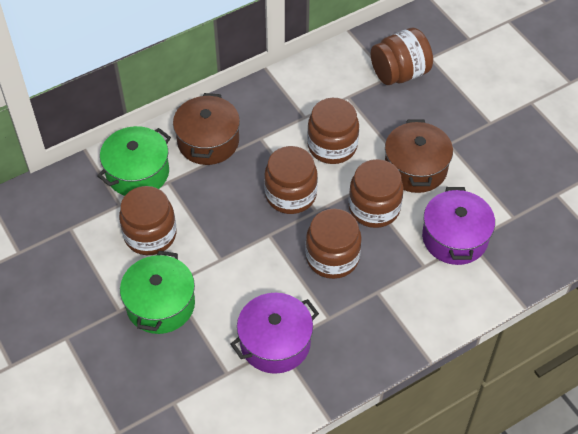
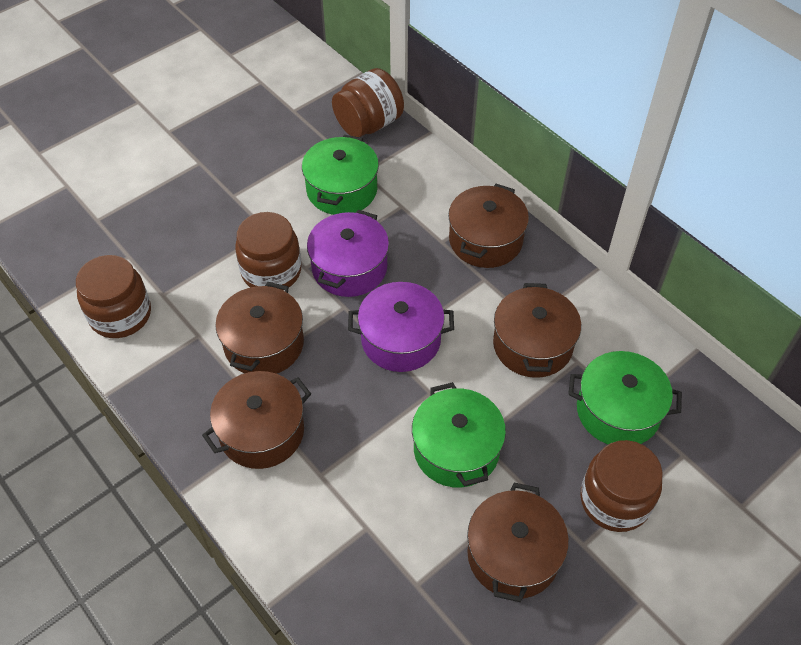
brown jar: [119,186,176,255] [264,146,318,214] [305,209,362,279] [307,98,359,164] [349,159,404,228] [371,28,433,85] = 6 -> [76,255,151,338] [235,212,301,290] [332,68,404,137] [580,440,663,532] = 4
brown pot: [173,93,240,165] [385,120,453,193] = 2 -> [202,371,311,469] [215,282,304,374] [448,184,529,268] [467,483,569,602] [493,283,581,378] = 5
green pot: [97,126,171,196] [120,251,195,334] = 2 -> [302,135,379,215] [412,382,506,488] [568,351,682,445] = 3

